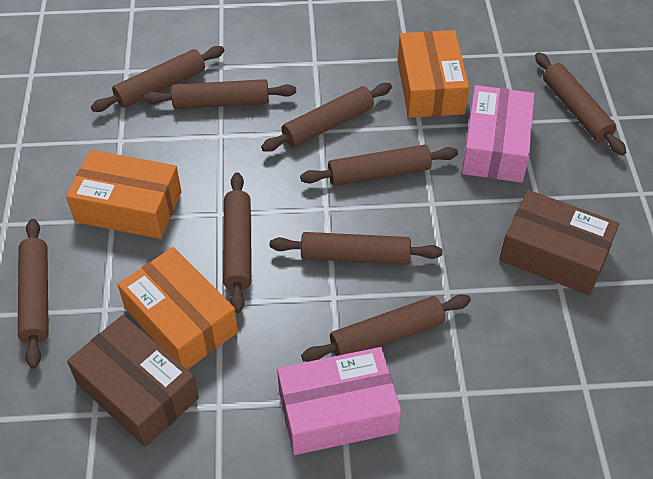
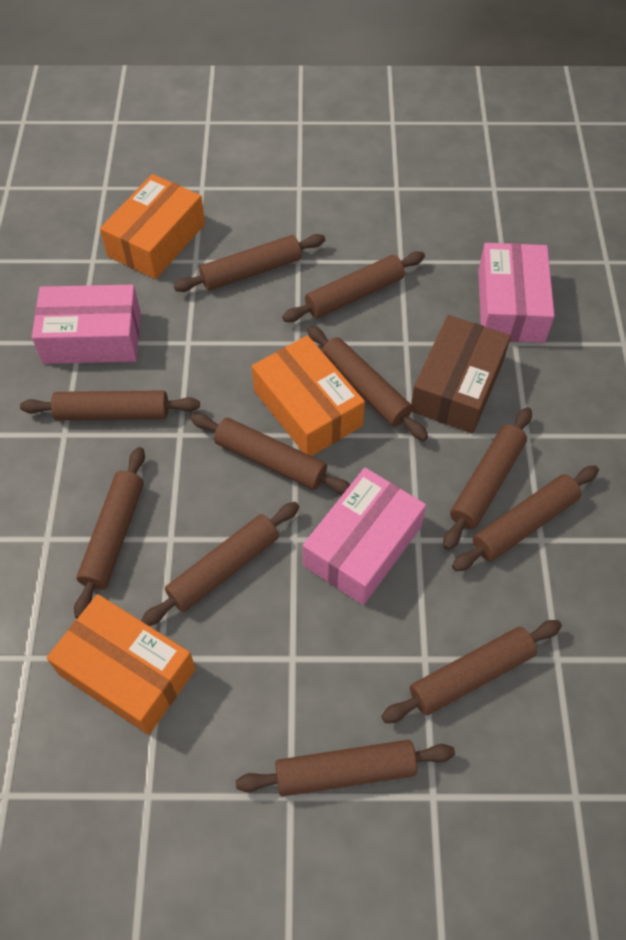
brown box: [67,315,199,447] [499,190,619,296] = 2 -> [411,315,511,433] = 1
brown rolling pin: [18,219,49,368] [91,46,225,112] [144,79,296,109] [223,172,252,313] [261,83,392,152] [270,232,443,264] [300,144,458,186] [301,294,471,362] [535,52,626,156] = 9 -> [20,390,200,420] [74,447,145,618] [141,502,299,626] [174,234,325,292] [190,413,350,495] [236,740,455,797] [282,251,425,322] [307,326,428,441] [381,620,562,723] [443,407,532,550] [452,466,599,572] = 11
pink box: [277,347,401,455] [462,85,535,183] = 2 -> [32,285,141,364] [303,468,426,605] [478,243,555,343] = 3

